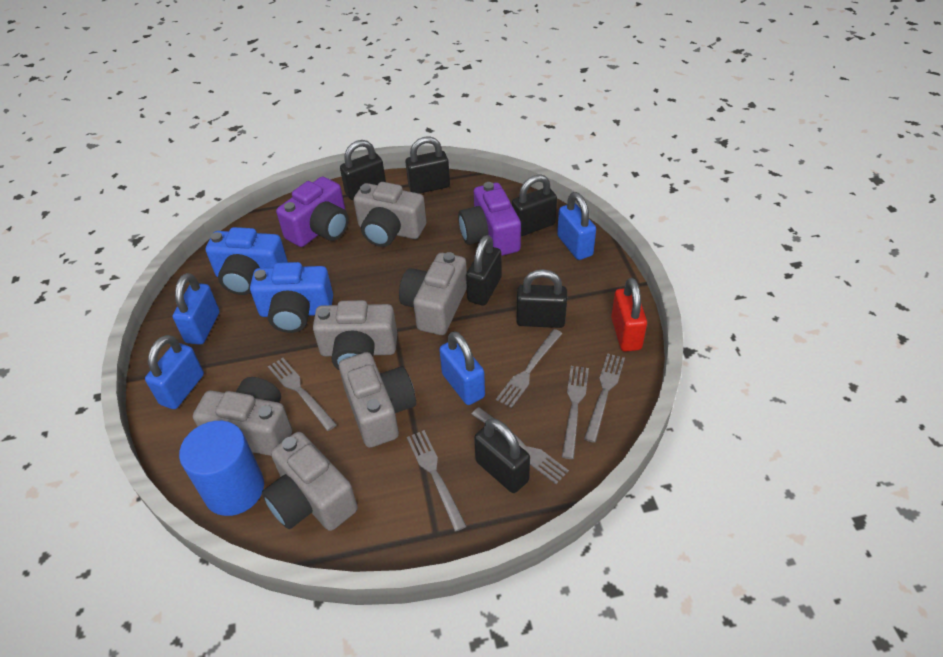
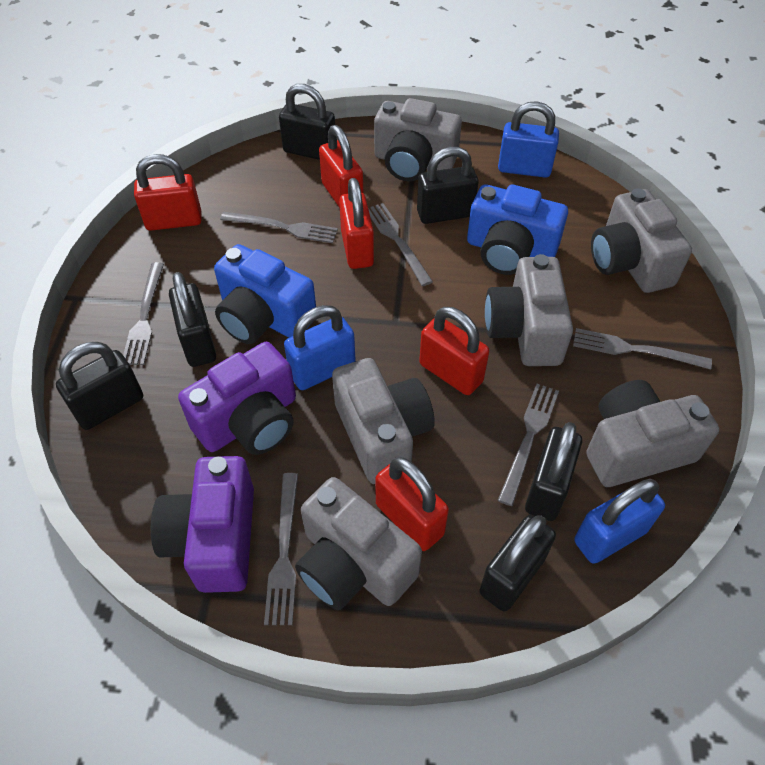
blue cylinder: [179,421,264,516] = 1 -> none = 0
blue padlock: [145,335,204,409] [173,273,220,345] [439,331,485,405] [557,192,596,260] = 4 -> [284,305,356,390] [498,101,559,178] [574,479,665,564] = 3
red padlock: [611,278,647,352] = 1 -> [134,154,202,231] [319,125,364,208] [339,178,374,269] [375,457,449,551] [419,307,489,395] = 5

